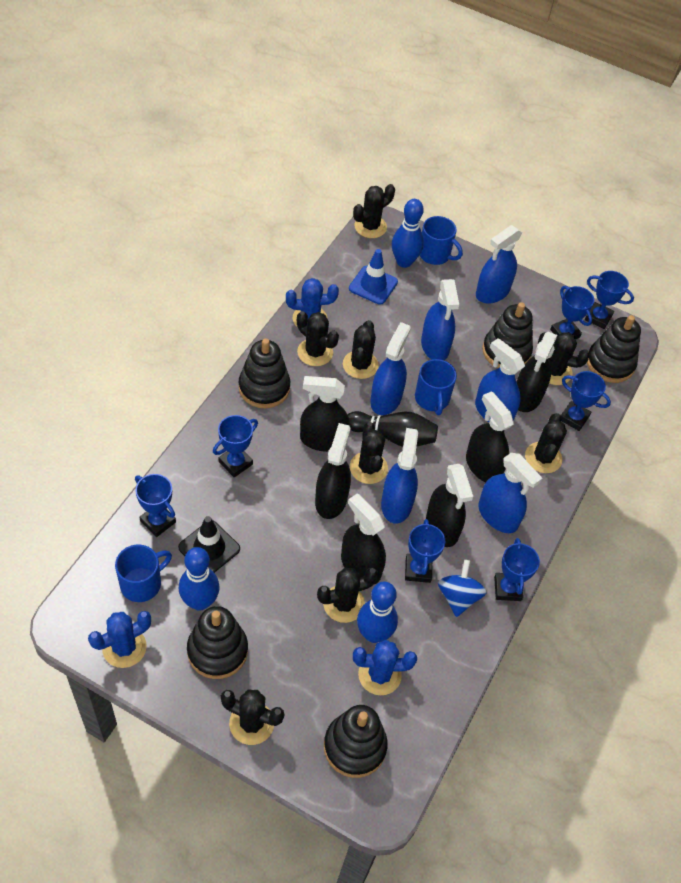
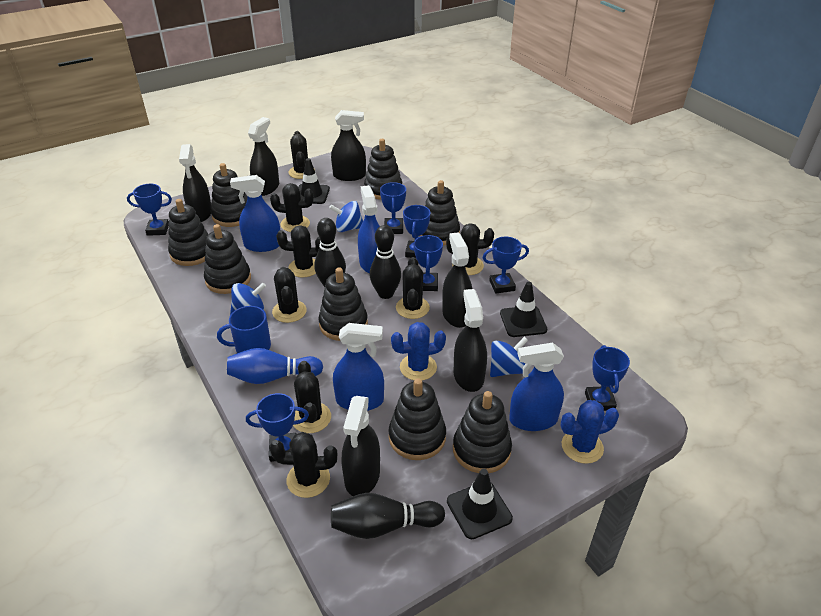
black bowling pin: [347,411,438,447] = 1 -> [314,218,346,287] [331,493,445,539] [370,225,401,299] = 3
black stacking toy: [187,606,248,679] [239,338,290,408] [324,705,388,778] [482,302,533,368] [587,315,641,383] = 5 -> [168,199,208,266] [204,224,251,294] [211,163,247,227] [318,267,368,341] [364,139,402,200] [388,379,446,460] [419,180,460,245] [453,391,512,473] = 8
black traffic cone: [178,516,240,573] = 1 -> [298,158,330,204] [447,469,513,539] [500,282,547,337] = 3
blue bowling pin: [179,547,220,611] [357,582,398,643] [392,199,424,268] = 3 -> [227,348,323,384] = 1
blue cactus: [88,611,151,668] [286,278,339,327] [353,640,417,695] = 3 -> [391,322,446,381] [561,400,619,464] = 2
blue mug: [115,544,172,602] [415,359,457,415] [419,216,463,265] = 3 -> [217,306,271,353] = 1
blue spinning top: [438,560,487,617] = 1 -> [230,283,266,315] [329,201,363,232] [490,337,528,377] = 3
blue spray bottle: [370,322,411,415] [381,428,418,524] [421,279,459,360] [475,338,525,422] [476,225,522,304] [478,453,542,533] = 6 -> [230,175,280,252] [333,323,384,411] [358,185,380,274] [509,343,564,431] = 4
blue traffic cone: [349,249,398,305] = 1 -> none = 0

